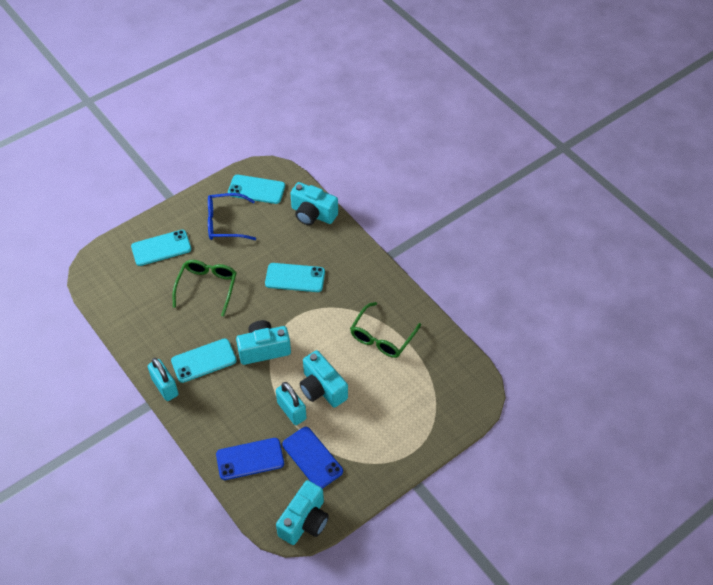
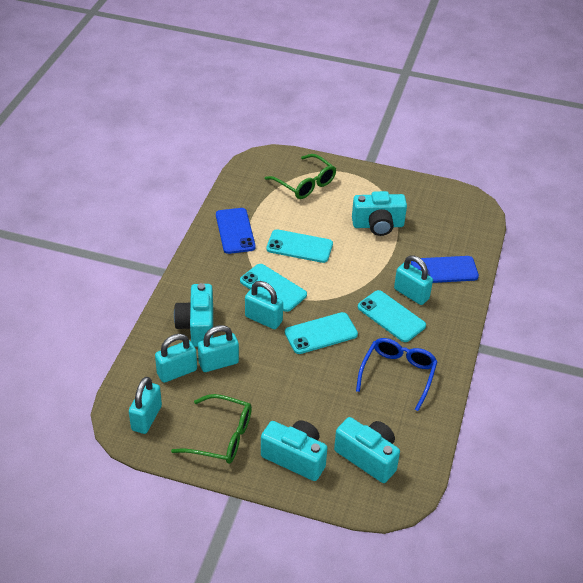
turquoise padlock: [148,358,179,401] [276,382,307,425] = 2 -> [129,376,162,434] [155,334,197,383] [198,325,239,372] [245,281,283,329] [394,255,433,305] = 5

